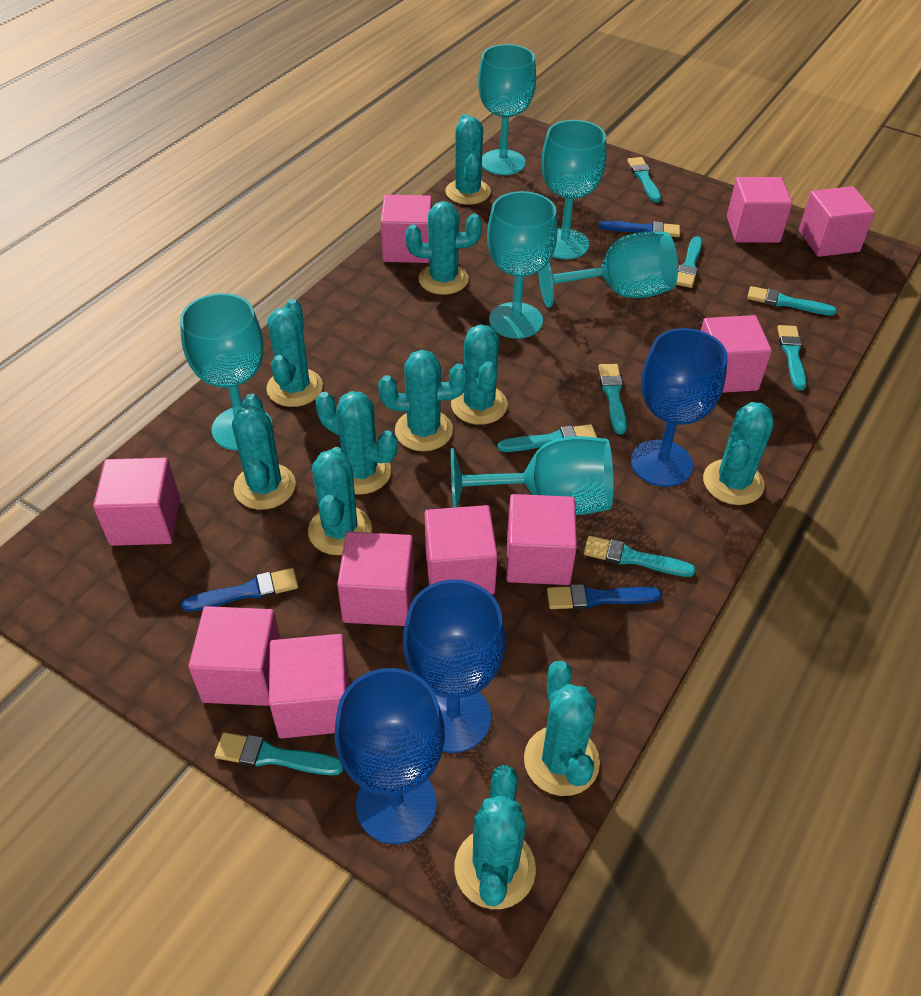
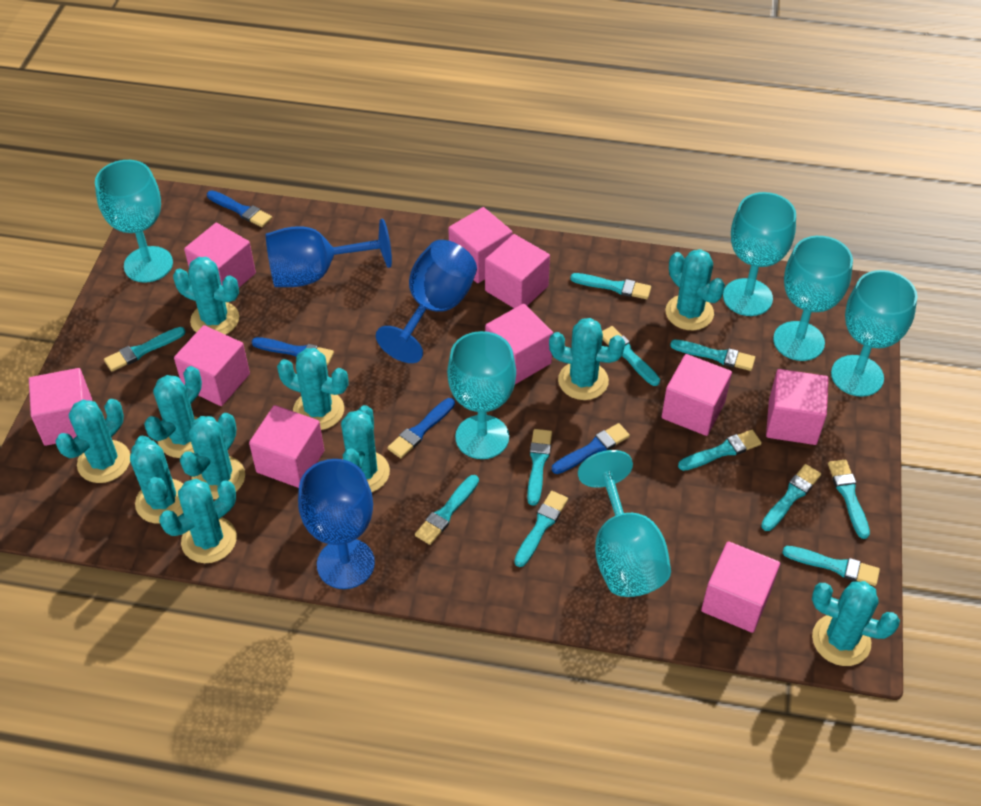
blue brush: [182,568,298,612] [547,584,662,610] [599,220,680,237] = 3 -> [207,190,272,227] [252,337,334,365] [387,398,455,458] [552,423,630,474] = 4
turquoise brush: [214,732,344,775] [498,424,597,452] [584,536,696,577] [598,364,627,434] [627,157,661,203] [676,236,702,288] [747,286,837,316] [777,325,807,390] = 8 -> [104,327,186,371] [415,475,479,545] [514,491,568,567] [527,429,552,506] [570,273,651,299] [602,326,660,386] [670,340,755,371] [678,430,762,471] [761,464,821,531] [782,546,880,586] [828,460,870,539] = 11

